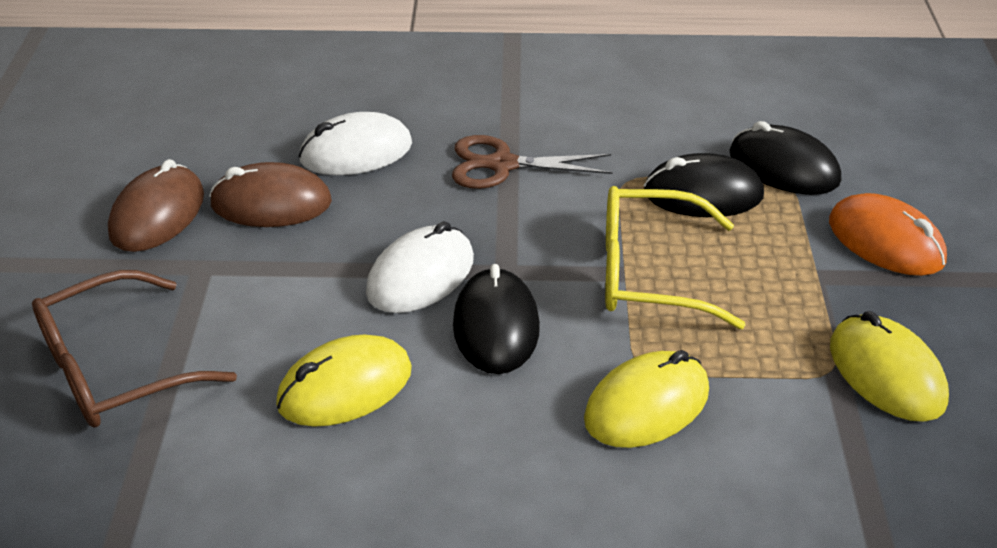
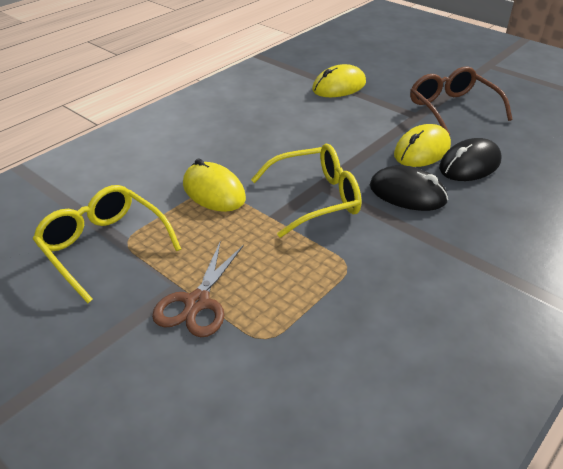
black mouse: [453,264,540,374] [643,153,764,217] [729,121,841,195] = 3 -> [370,166,448,211] [439,138,501,181] = 2
brown mouse: [108,159,204,252] [209,162,332,227] = 2 -> none = 0
orange mouse: [829,193,947,276] = 1 -> none = 0
white mouse: [298,112,412,175] [366,221,474,313] = 2 -> none = 0
yellow glasses: [605,186,745,329] = 1 -> [33,185,181,303] [251,144,361,238] = 2

